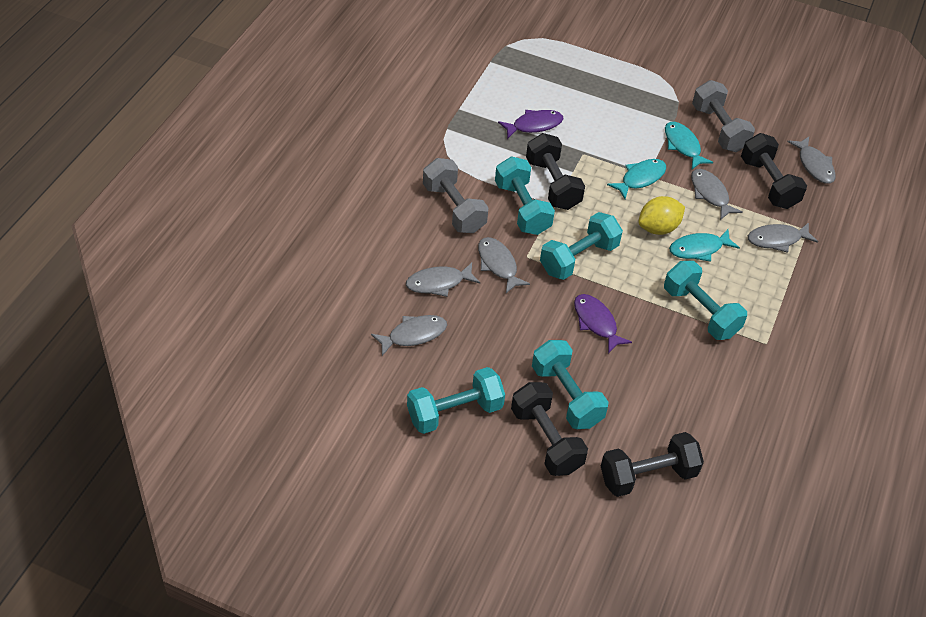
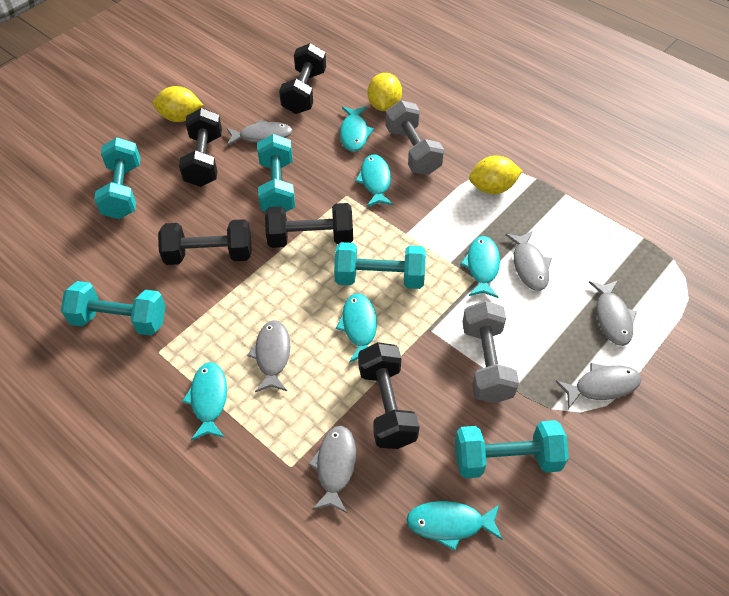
black dumbbell: [511,382,588,476] [526,133,585,210] [601,432,704,497] [741,133,807,209] = 4 -> [158,219,252,265] [179,108,222,187] [265,203,353,248] [279,43,326,114] [358,342,419,449] = 5
purple fish: [498,110,564,139] [574,294,632,354] = 2 -> none = 0
turquoise fish: [607,159,666,199] [665,122,713,169] [669,229,740,262] = 3 -> [182,362,227,441] [336,293,377,363] [340,106,374,152] [355,154,393,207] [407,501,503,551] [460,236,500,298] = 6
yellow lemon: [638,196,685,235] = 1 -> [153,86,203,122] [368,73,402,111] [469,156,522,194] = 3

